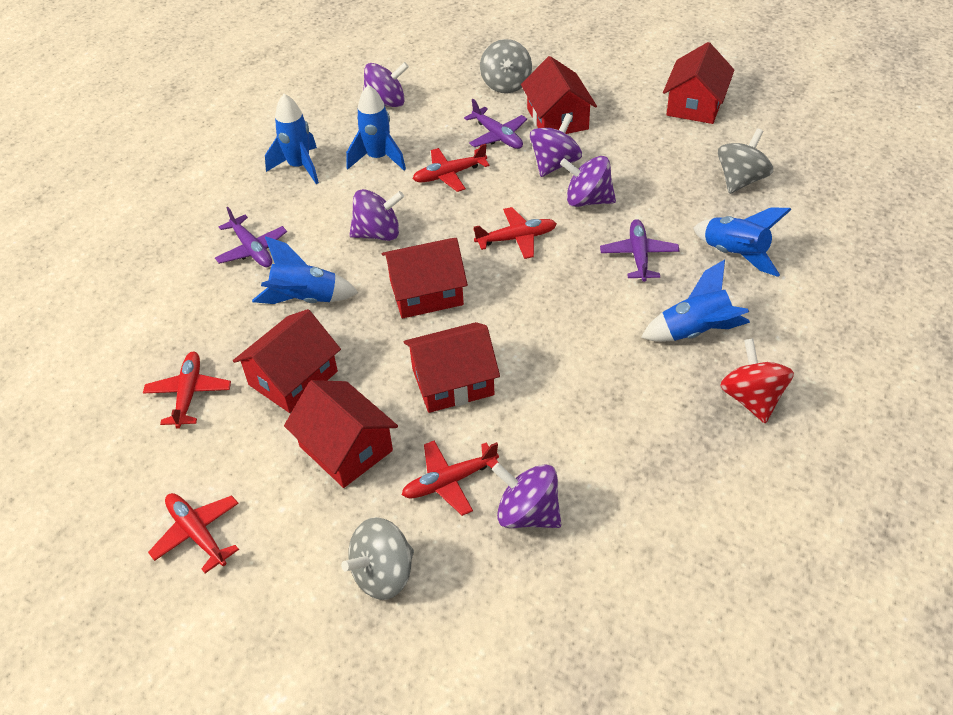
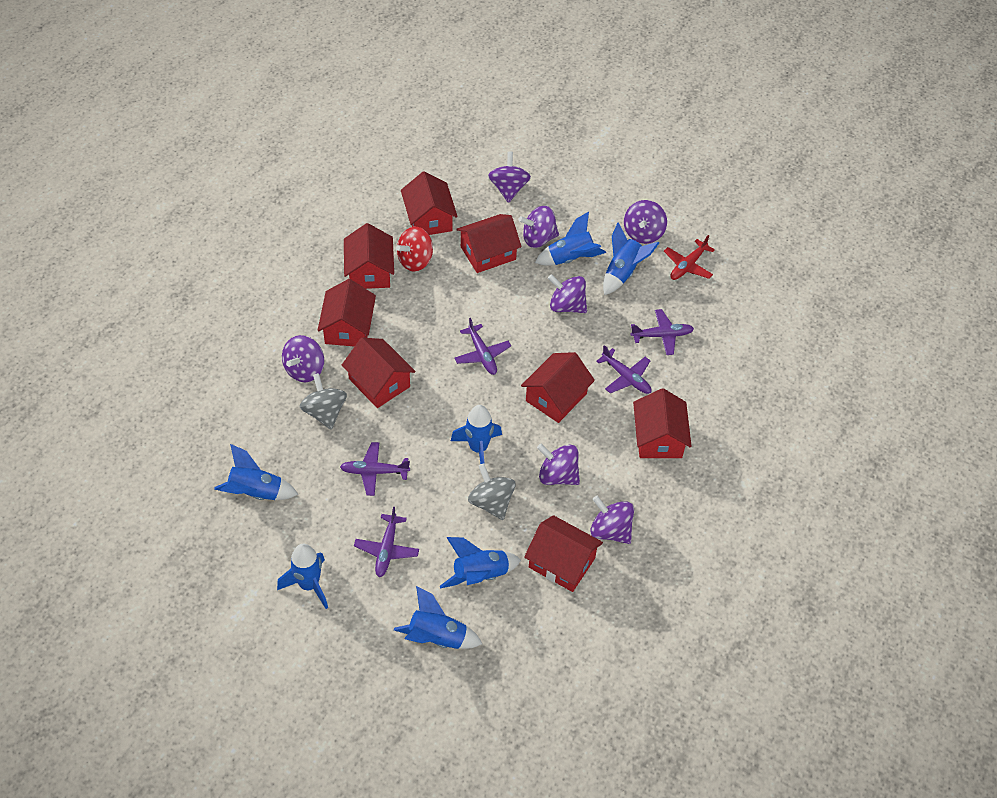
blue rocket: [252,236,359,304] [265,94,319,184] [346,85,406,170] [641,260,750,342] [693,207,791,277] = 5 -> [214,444,298,500] [277,544,328,609] [394,586,482,649] [440,537,521,589] [451,405,502,464] [535,212,606,266] [603,222,659,295] = 7
grey spinning top: [341,517,414,600] [480,39,532,93] [718,128,773,194] = 3 -> [300,373,347,430] [468,463,515,520] = 2
purple plane: [215,207,287,267] [464,99,527,149] [600,219,680,282] = 3 -> [340,442,410,496] [354,507,419,577] [455,318,511,375] [596,345,651,394] [630,309,694,355] = 5
purple spinning top: [350,189,404,241] [363,62,409,107] [492,463,561,528] [530,113,582,177] [560,156,616,207] = 5 -> [282,335,324,382] [488,152,531,203] [519,206,559,248] [537,444,580,485] [548,274,587,313] [590,496,634,544] [624,200,667,244] = 7
red house: [233,309,341,413] [284,380,398,488] [382,238,468,318] [404,322,500,413] [521,56,597,134] [663,42,734,124] = 6 -> [318,279,376,347] [342,338,415,408] [344,223,394,289] [401,171,458,235] [456,214,522,273] [521,352,595,423] [524,515,603,592] [633,388,692,458] = 8
red plane: [143,352,231,429] [148,493,239,573] [402,441,499,516] [413,144,490,192] [474,207,557,259] = 5 -> [664,235,715,280] = 1

